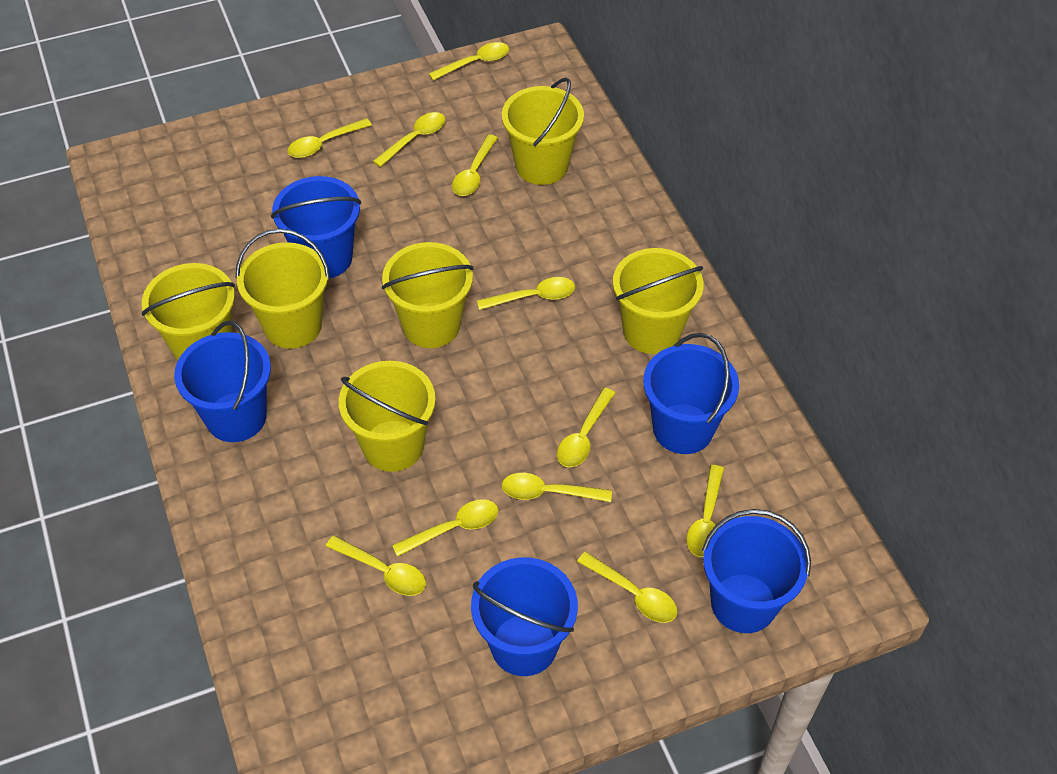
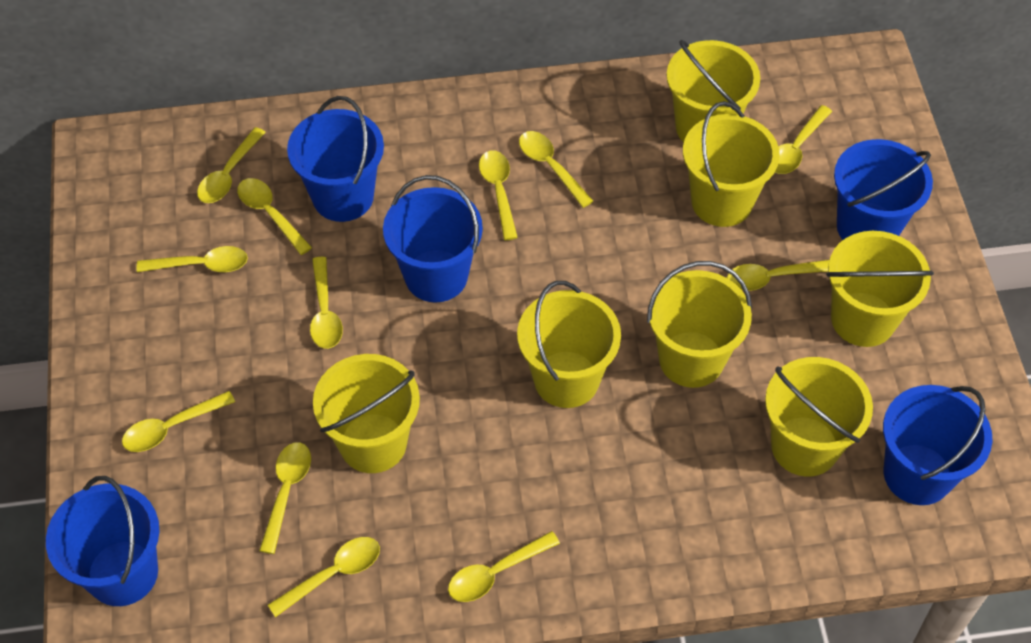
yellow bucket: [142,263,235,361] [236,229,330,349] [339,361,436,472] [382,242,473,348] [502,77,584,185] [613,248,704,354] = 6 -> [313,354,420,473] [517,281,621,408] [647,261,752,388] [667,40,760,142] [683,101,780,227] [765,357,873,477] [826,231,934,347] = 7
yellow spoon: [287,118,372,158] [326,536,426,596] [373,112,445,167] [392,499,498,557] [429,42,509,80] [452,134,498,196] [477,277,575,310] [502,473,612,502] [557,388,615,468] [577,552,677,623] [687,465,724,557] = 11 -> [122,391,235,452] [137,246,248,272] [197,127,266,203] [237,178,312,255] [259,442,311,554] [268,537,380,617] [310,257,343,349] [448,531,560,602] [479,151,518,240] [519,131,593,208] [727,260,829,291] [775,105,832,174] = 12

